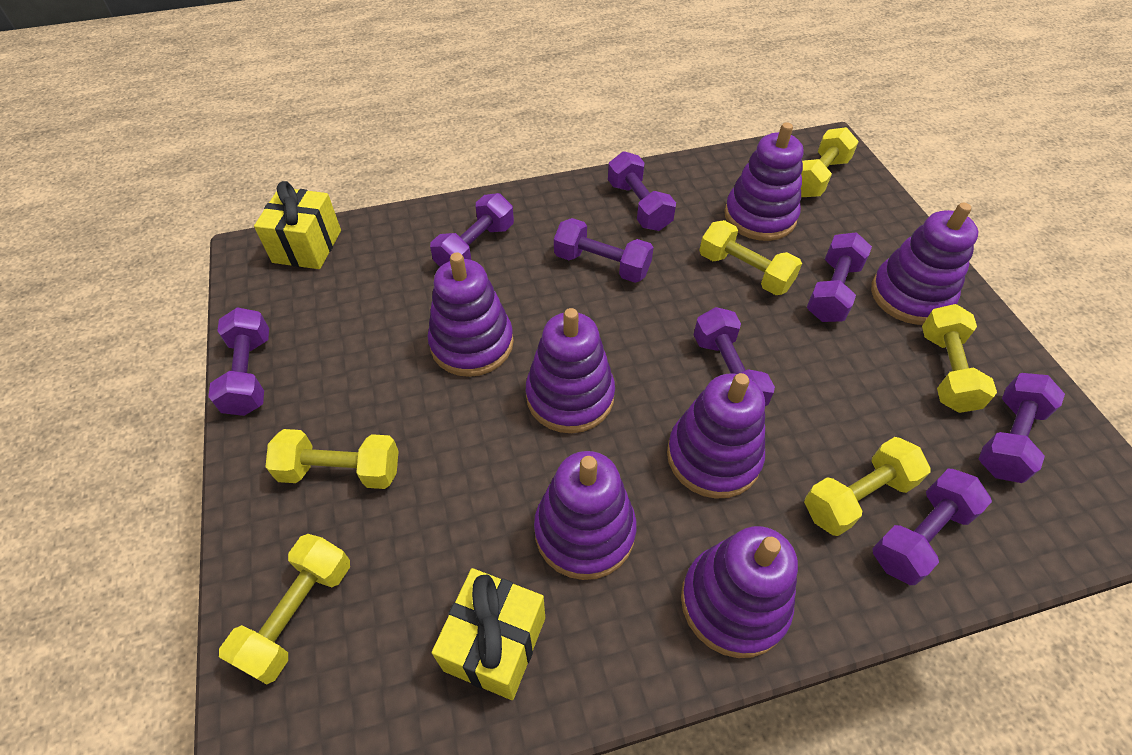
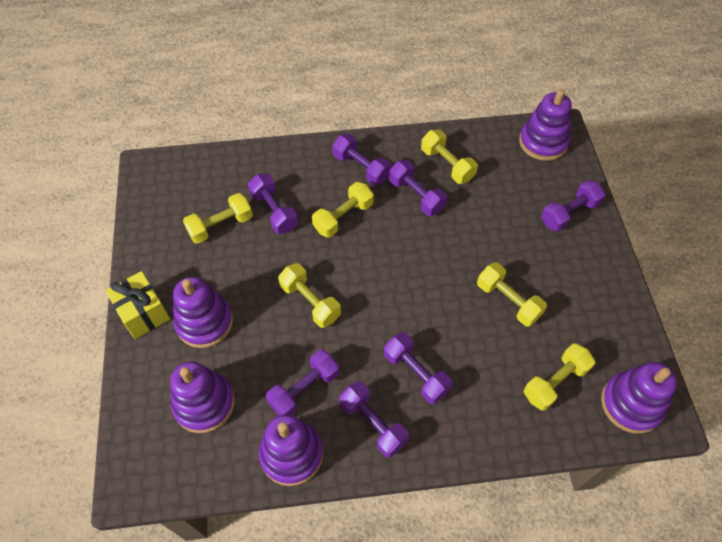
purple dumbbell: [208,307,269,416] [430,193,514,267] [554,218,654,283] [608,151,676,231] [694,307,775,406] [807,232,872,322] [872,469,992,585] [978,373,1065,483] = 8 -> [248,174,298,234] [266,350,340,416] [332,134,391,185] [339,381,409,458] [384,332,453,404] [389,160,447,216] [541,180,605,232] = 7
purple stacking toy: [427,252,514,377] [526,308,615,433] [534,451,636,580] [667,373,765,499] [681,526,798,658] [724,122,803,241] [871,203,978,325] = 7 -> [170,362,235,433] [173,277,233,348] [259,414,323,486] [519,89,572,161] [601,362,677,434] = 5
yellow gift: [254,181,341,269] [432,568,545,700] = 2 -> [105,271,170,339] = 1

